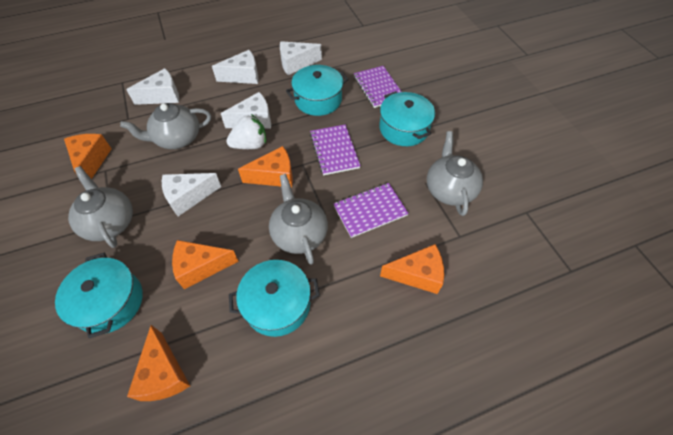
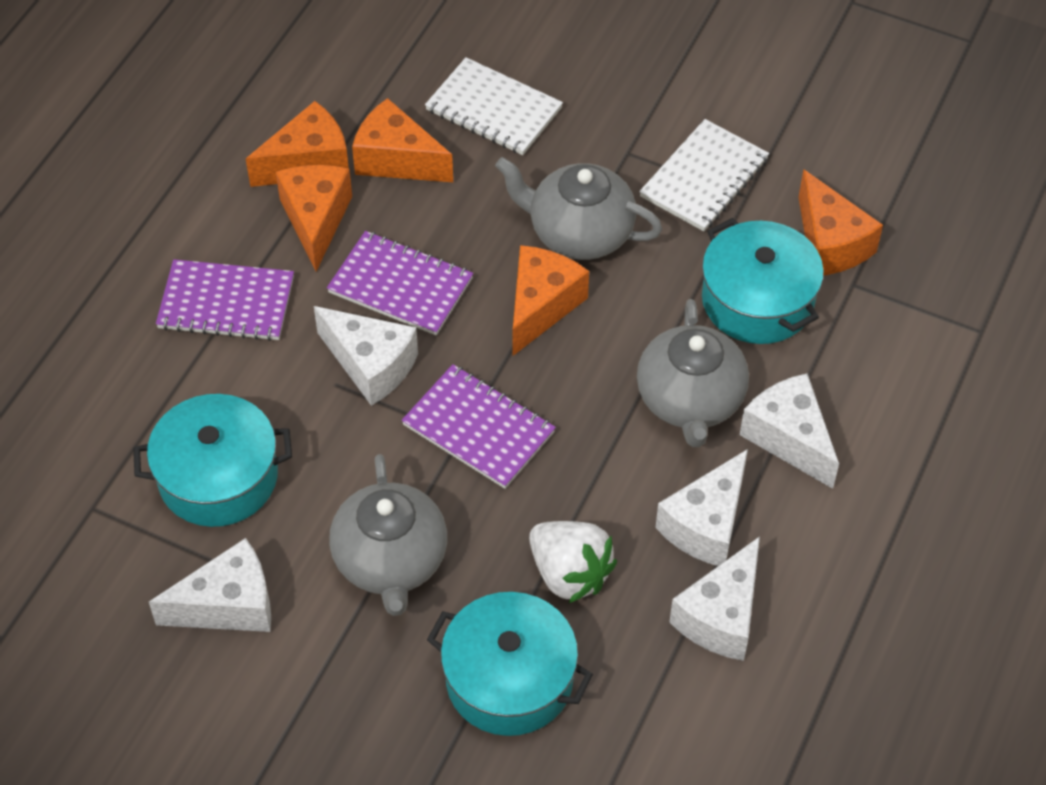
grey teapot: [68,166,133,248] [120,103,211,149] [269,174,328,265] [427,131,483,216] = 4 -> [329,454,447,616] [495,157,662,260] [637,299,749,447] = 3
turquoise pot: [55,253,143,338] [229,260,320,337] [286,65,349,116] [379,91,435,146] = 4 -> [133,394,292,527] [427,592,593,736] [702,218,824,344] = 3
white notebook: none = 0 -> [425,57,563,155] [639,119,769,231] = 2

